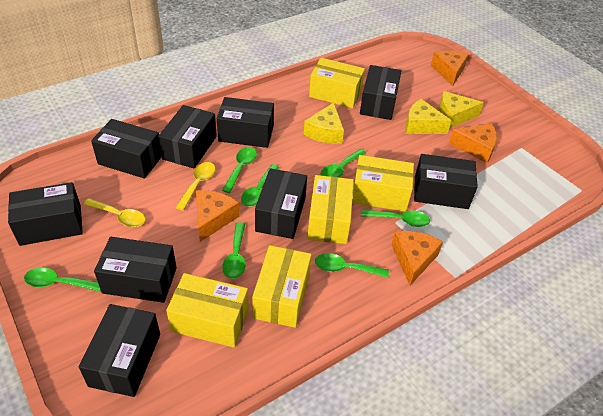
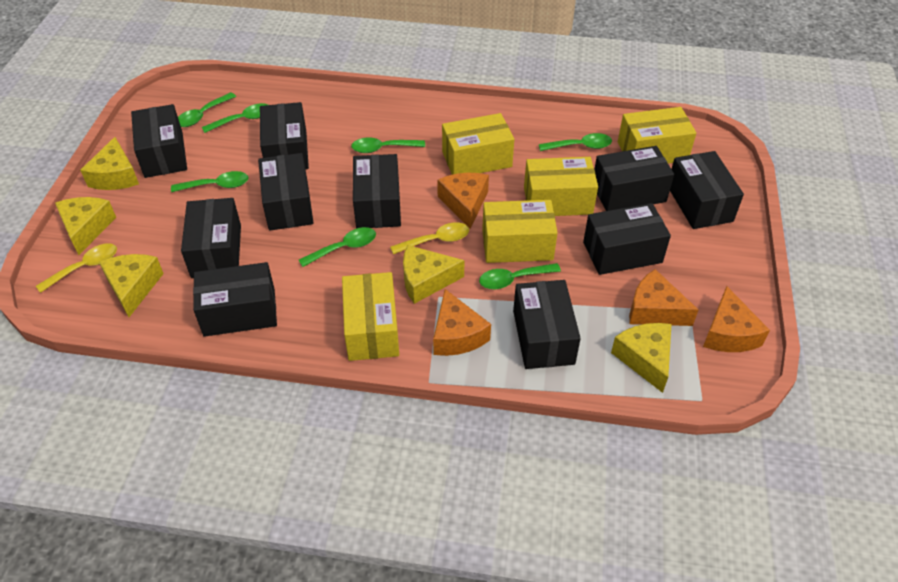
black box: [8,182,83,246] [79,304,160,397] [91,119,162,179] [94,237,177,303] [158,105,217,169] [217,97,274,148] [255,168,307,239] [360,65,401,120] [414,154,478,209] = 9 -> [131,104,187,178] [181,198,241,278] [193,262,277,337] [258,153,314,231] [260,102,309,169] [353,154,401,228] [513,280,581,369] [583,203,671,275] [594,146,674,211] [670,151,744,229] = 10
yellow cheese: [304,103,344,144] [405,99,452,134] [439,91,484,129] = 3 -> [55,197,116,255] [80,137,139,190] [99,254,164,317] [403,245,465,304] [611,323,672,393] = 5

